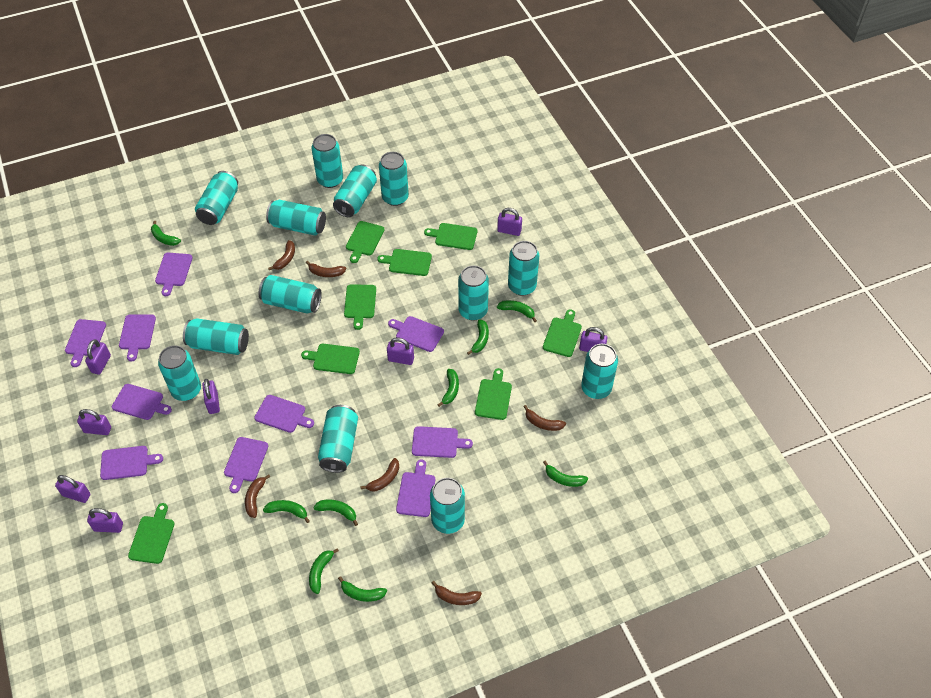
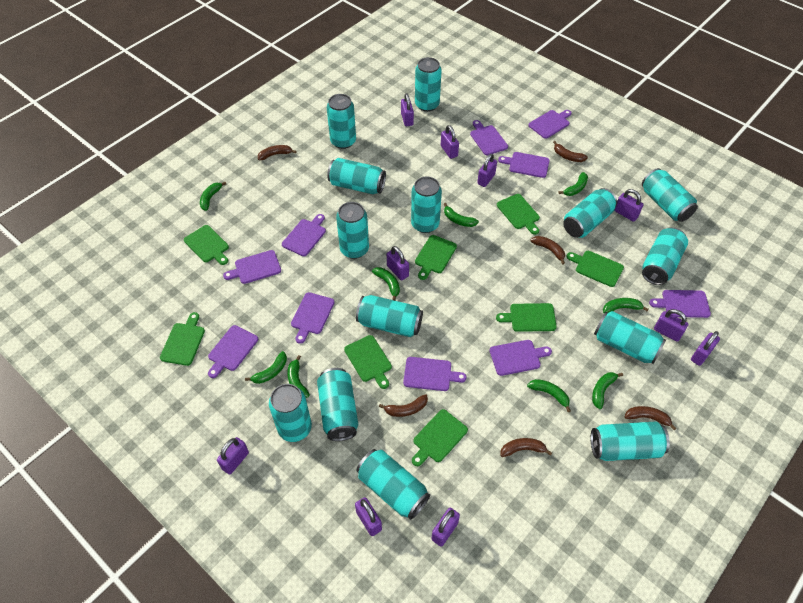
purple padlock: [55,475,91,503] [77,409,111,435] [85,339,111,375] [87,508,123,533] [202,379,220,414] [387,337,414,365] [497,208,522,236] [579,327,607,352] = 8 -> [217,437,249,475] [355,497,382,536] [387,246,409,280] [401,93,414,126] [431,508,460,547] [441,125,459,159] [477,154,497,187] [614,189,643,222] [654,309,688,342] [691,331,720,366] = 10
turquoise can: [158,345,201,401] [183,318,249,355] [195,171,238,225] [258,275,322,313] [266,200,326,236] [311,134,343,188] [318,405,358,473] [333,164,377,217] [379,152,409,206] [430,478,465,534] [458,265,489,321] [508,241,539,296] [581,344,618,399] = 13 -> [269,384,312,442] [317,368,358,441] [327,94,356,149] [327,158,386,194] [336,202,369,259] [356,295,423,337] [357,449,430,520] [411,176,442,233] [415,57,442,112] [563,188,617,238] [591,422,670,461] [594,311,666,364] [642,168,698,222] [642,227,688,285] = 14

